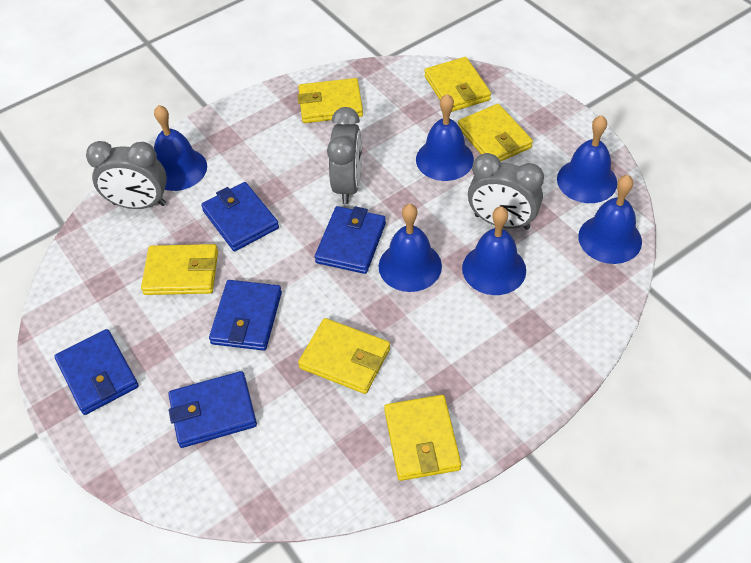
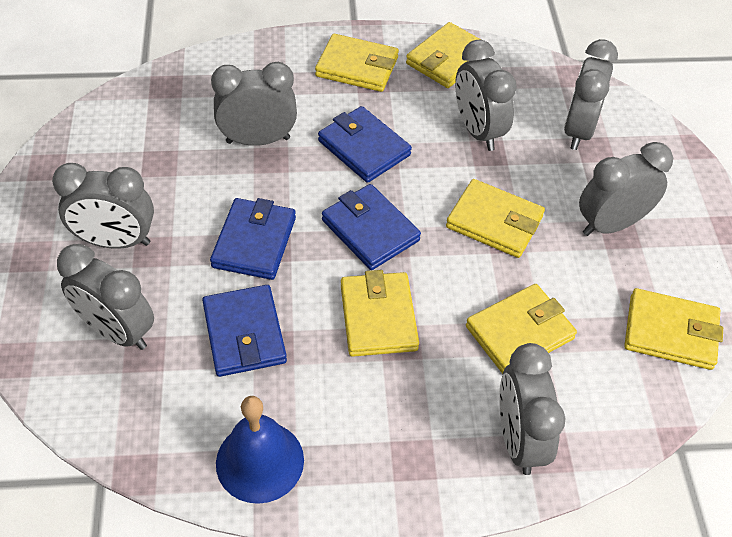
blue bell: [154,105,207,191] [379,204,442,292] [416,94,474,181] [462,207,526,295] [557,115,617,203] [578,175,642,264] = 6 -> [216,396,304,504] = 1
blue wallet: [54,329,139,415] [168,371,257,448] [201,182,279,251] [209,280,282,351] [315,206,386,274] = 5 -> [202,285,287,377] [210,198,296,280] [318,106,412,183] [322,184,421,270] = 4
grey clock: [86,141,167,209] [327,107,362,204] [468,153,544,230] = 3 -> [52,163,154,249] [57,244,154,350] [211,62,297,146] [455,40,517,151] [499,343,566,475] [564,39,618,150] [579,142,673,236] = 7

